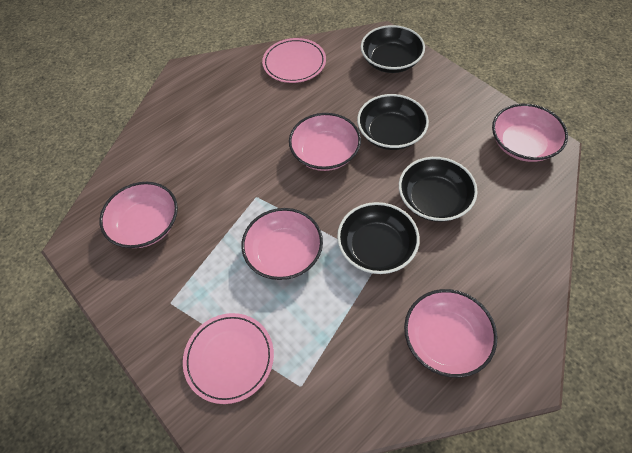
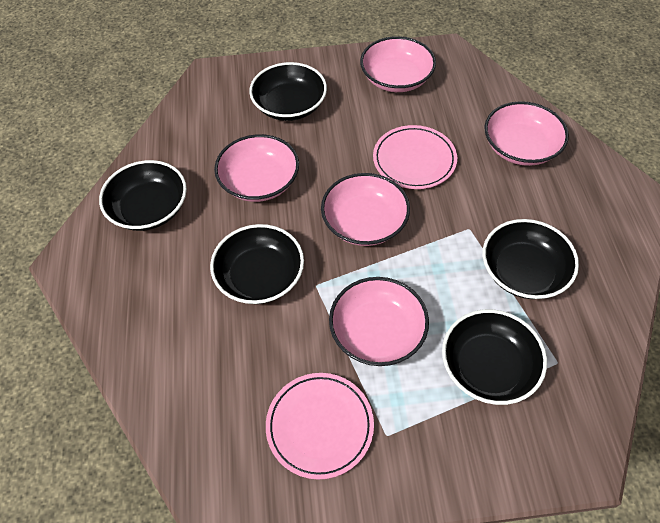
black bowl: [337,202,420,274] [357,94,429,150] [361,25,425,73] [399,157,478,222] = 4 -> [99,160,187,231] [210,224,304,304] [249,62,327,121] [442,309,547,405] [483,219,579,299] = 5

